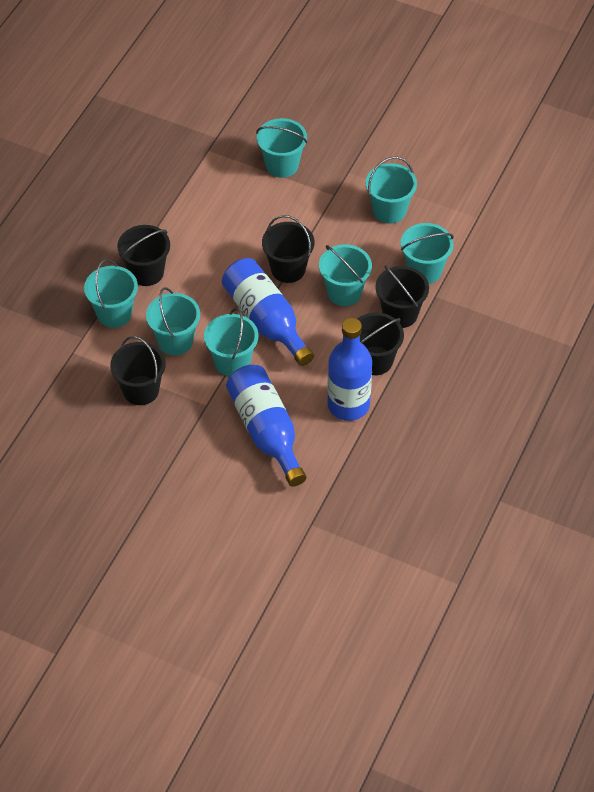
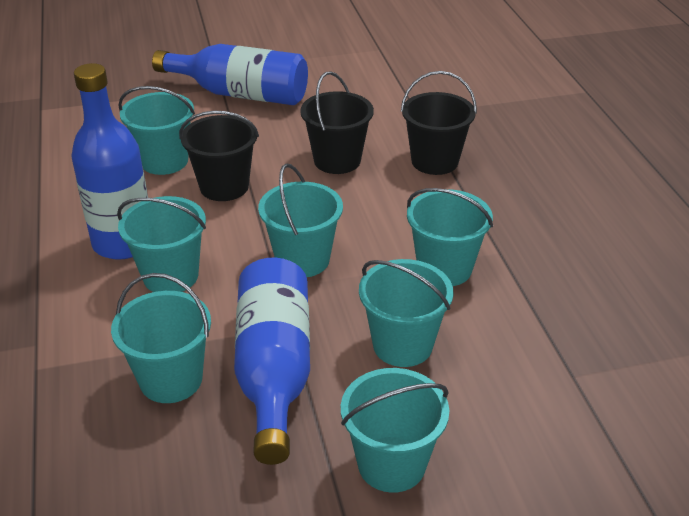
black bucket: [110,336,166,405] [117,225,170,286] [262,215,314,283] [358,312,404,375] [375,265,429,328] = 5 -> [179,111,259,201] [300,71,374,174] [401,71,477,175] = 3

